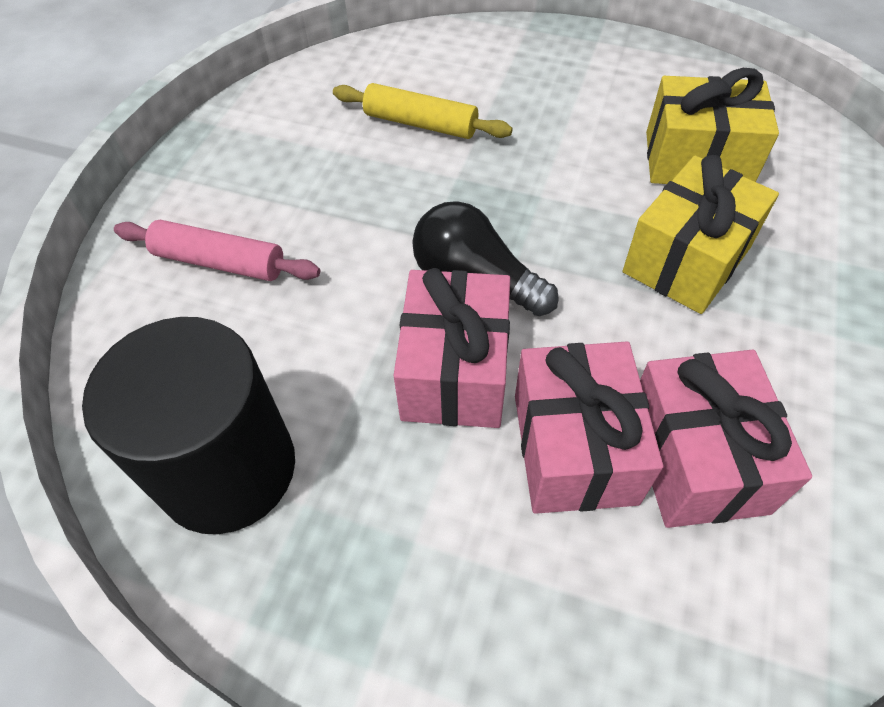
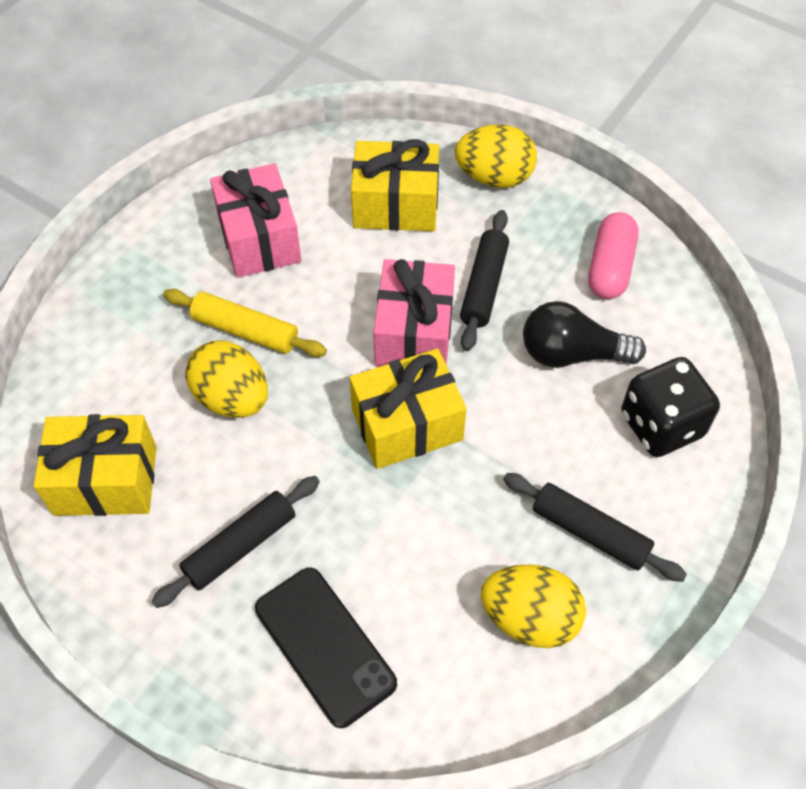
black cylinder: [82,317,295,534] = 1 -> none = 0
black dice: none = 0 -> [621,357,720,457] = 1
black phone: none = 0 -> [255,568,397,728] = 1
black rolling pin: none = 0 -> [151,476,320,608] [460,210,509,351] [503,473,687,582] = 3
pink capsule: none = 0 -> [588,212,639,299] = 1
pink gift: [393,268,510,428] [515,342,663,514] [640,350,812,528] = 3 -> [210,163,301,278] [373,259,455,367] = 2
pink rolling pin: [114,220,320,281] = 1 -> none = 0
yellow egg: none = 0 -> [186,340,268,418] [455,124,537,188] [481,564,586,648] = 3
yellow gift: [623,155,779,314] [646,68,779,184] = 2 -> [34,414,157,516] [349,349,467,469] [351,139,439,231] = 3

